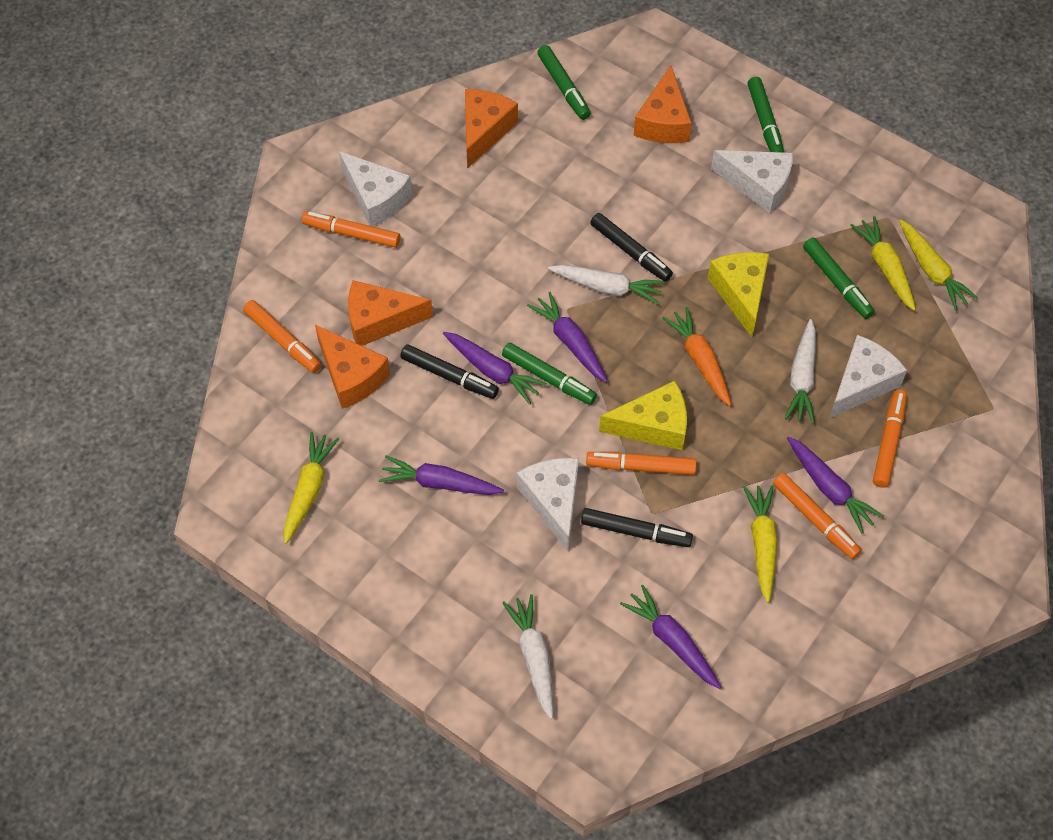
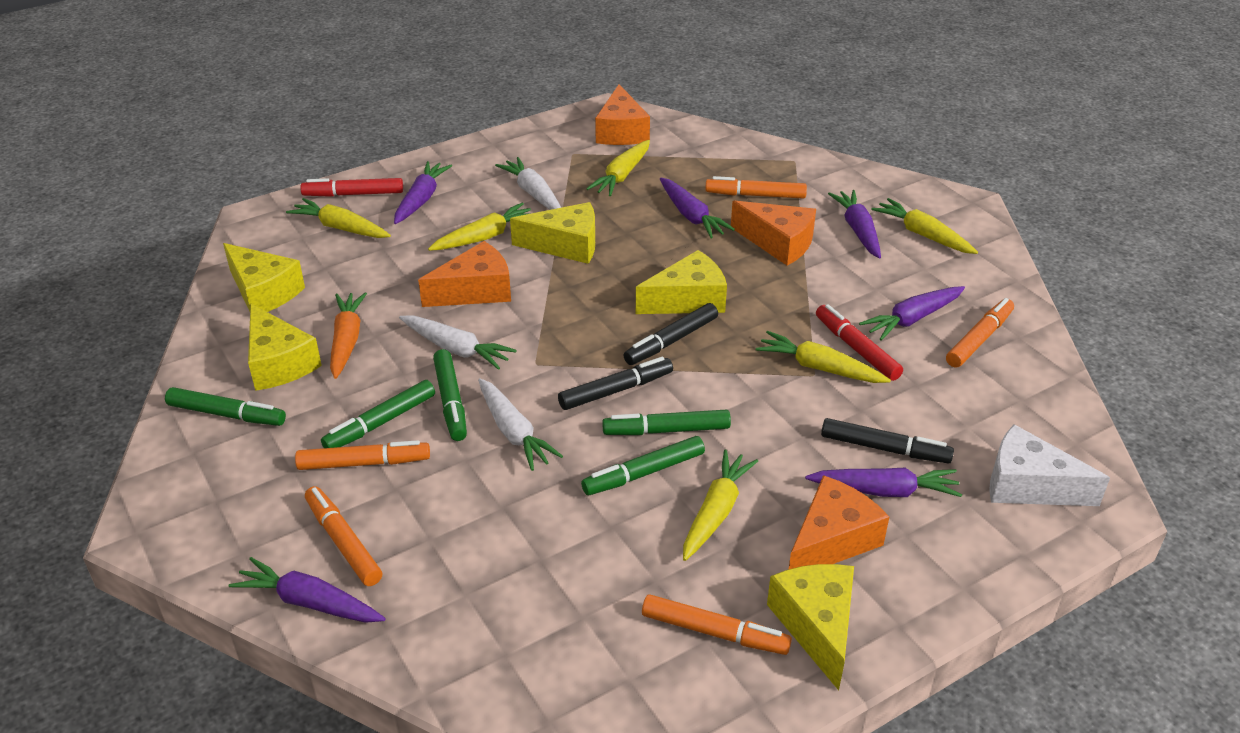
green marker: [502,343,597,405] [537,45,591,120] [748,77,784,152] [803,238,875,319] = 4 -> [165,387,286,426] [321,380,435,448] [433,349,467,441] [581,436,705,495] [602,409,731,435] = 5
purple carrot: [379,455,504,495] [443,332,547,404] [527,292,608,383] [620,585,721,689] [787,436,884,534] = 5 -> [229,557,385,623] [394,161,452,224] [660,178,735,238] [805,468,962,497] [828,190,881,259] [859,286,965,341] = 6
red marker: none = 0 -> [300,178,403,197] [816,304,903,381] = 2
white cheese: [339,151,412,227] [517,458,579,552] [711,150,793,213] [829,335,907,419] = 4 -> [989,424,1110,506] = 1
yellow carrot: [284,432,339,544] [743,485,778,602] [850,216,916,311] [899,219,978,310] = 4 -> [286,198,391,238] [428,202,531,251] [586,140,650,196] [683,450,758,561] [756,331,891,383] [871,198,978,254] = 6
yellow cheese: [599,381,687,450] [708,252,769,337] = 2 -> [223,243,305,312] [248,304,322,391] [510,202,595,264] [636,250,727,314] [767,564,854,690] = 5

